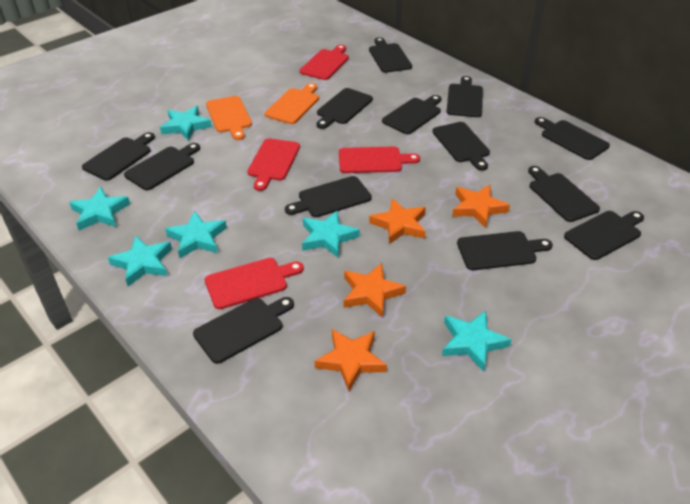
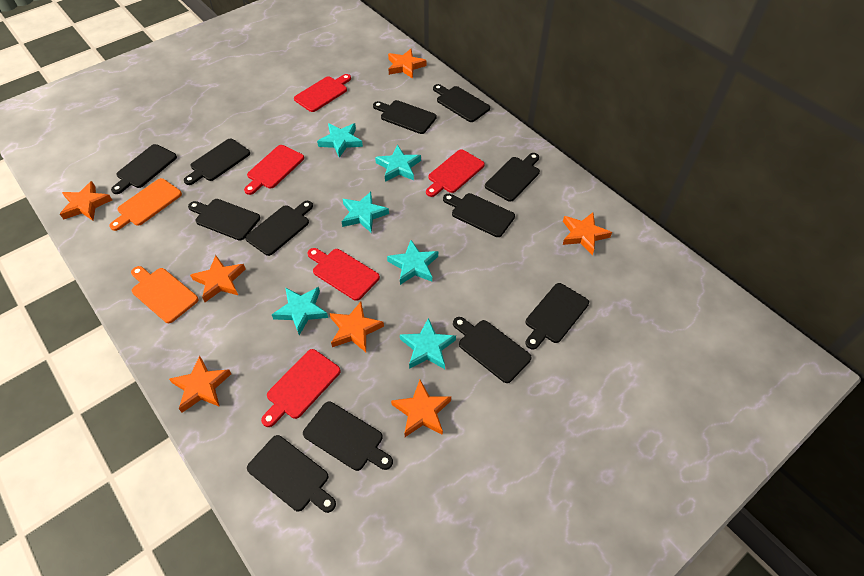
black cutting board: [82,132,155,181] [124,143,200,190] [193,297,294,364] [285,176,372,217] [317,88,373,129] [369,37,412,73] [382,95,441,134] [432,122,490,171] [446,76,483,117] [457,231,553,270] [528,166,600,222] [535,117,610,160] [564,211,644,260] = 13 -> [111,144,177,194] [184,139,250,185] [188,199,260,241] [245,201,313,256] [247,435,336,513] [303,402,393,471] [373,100,437,134] [433,84,490,122] [443,193,515,237] [453,317,532,383] [485,153,540,202] [526,283,589,350] = 12
orange star: [315,329,387,391] [343,263,406,318] [369,198,426,244] [452,185,510,228] = 4 -> [60,181,112,220] [169,356,231,413] [190,255,246,302] [330,302,384,352] [388,49,427,79] [391,380,451,437] [563,212,612,255] = 7
red cutting board: [205,258,304,309] [247,138,300,191] [300,45,349,80] [339,147,420,173] = 4 -> [244,145,304,195] [261,349,341,427] [294,74,351,112] [307,248,380,301] [426,149,485,197] = 5

